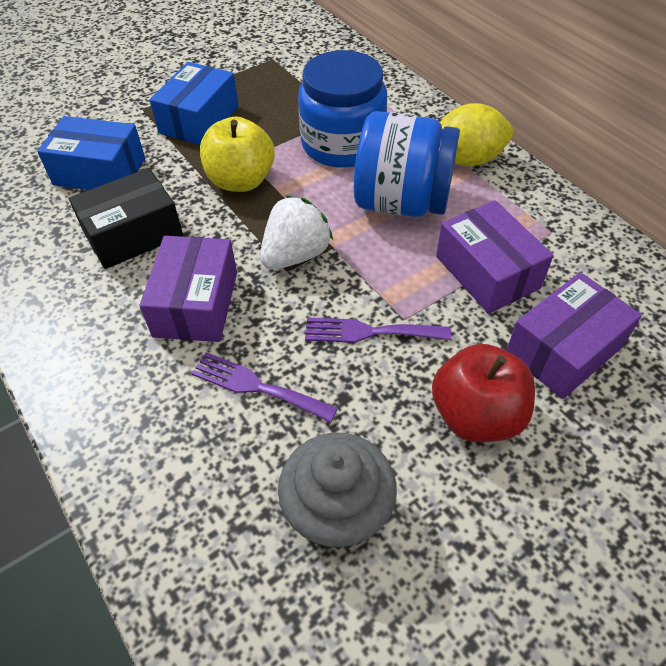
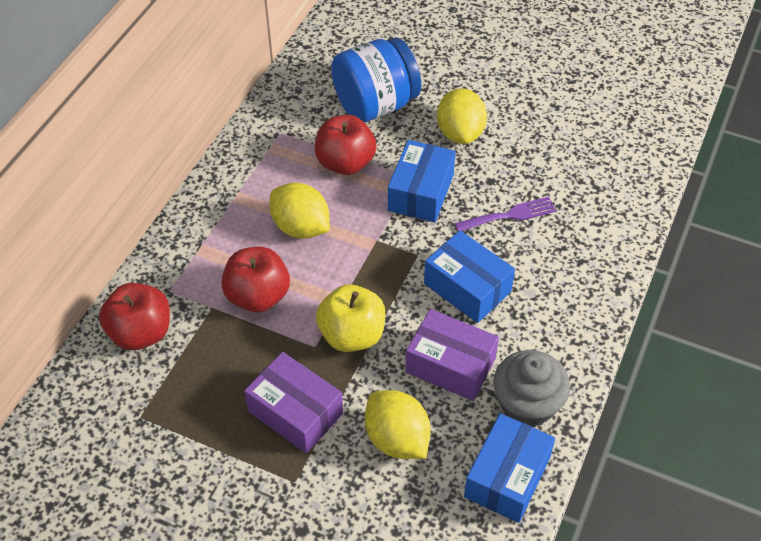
black box: [69,168,183,269] = 1 -> none = 0
blue box: [37,116,145,190] [149,62,239,145] = 2 -> [388,140,455,222] [424,230,515,323] [464,413,555,523] = 3
blue jar: [298,50,387,168] [354,111,460,217] = 2 -> [331,37,421,123] = 1
purple box: [140,236,237,342] [436,200,553,314] [506,272,642,399] = 3 -> [244,352,343,453] [405,309,499,401] = 2
purple fork: [191,352,338,423] [305,318,451,343] = 2 -> [454,197,557,231] = 1
red apple: [432,344,535,442] = 1 -> [99,283,170,350] [221,247,290,312] [315,115,377,175] = 3
white strawberry: [260,195,333,270] = 1 -> none = 0
yellow lemon: [440,103,514,166] = 1 -> [270,183,330,239] [365,390,431,459] [437,88,487,144] = 3

